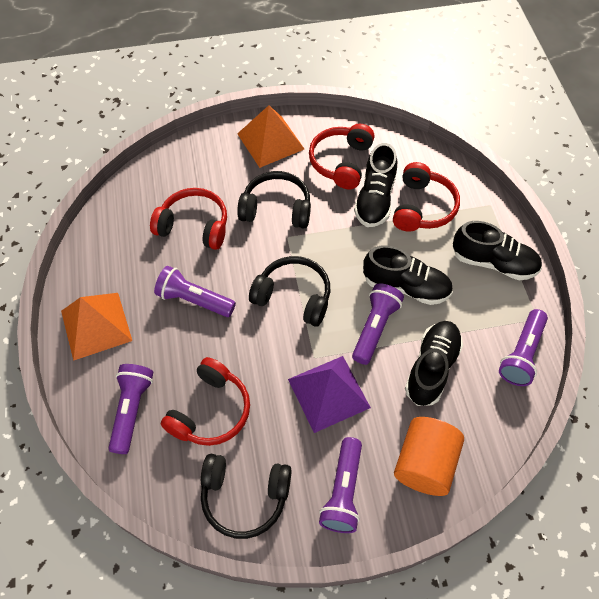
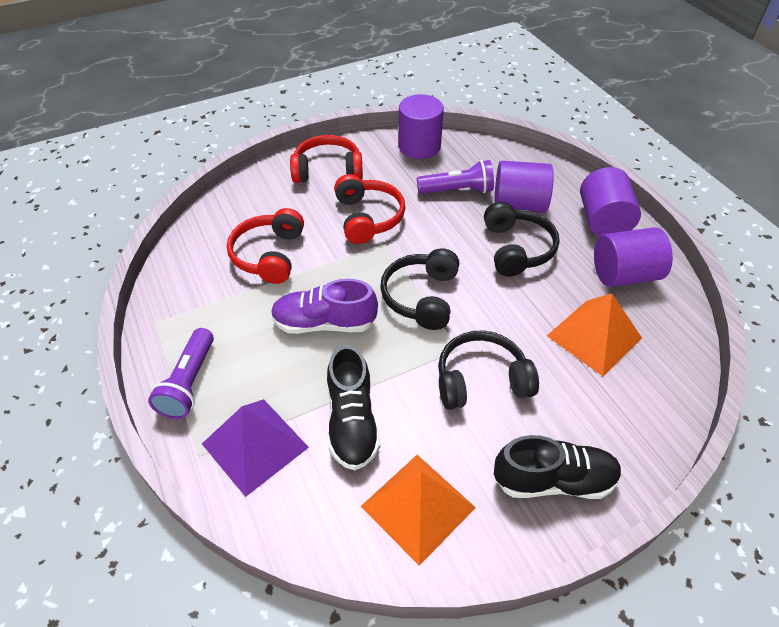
black shoe: [354,143,397,227] [363,245,453,305] [405,321,463,406] [453,221,542,280] = 4 -> [327,345,380,470] [494,435,622,499] = 2
orange cylinder: [394,417,464,496] = 1 -> none = 0
purple cylinder: none = 0 -> [398,94,444,159] [494,161,554,213] [580,167,641,236] [594,227,673,287] = 4
purple flashlight: [108,364,153,454] [154,266,236,317] [319,437,362,533] [352,283,404,365] [499,309,548,386] = 5 -> [148,328,214,419] [417,160,494,194] = 2
purple shoe: none = 0 -> [271,279,378,334] = 1
red headphones: [150,188,227,250] [161,357,250,446] [309,124,375,189] [393,162,460,232] = 4 -> [227,208,304,284] [290,135,363,183] [334,174,405,244] = 3

